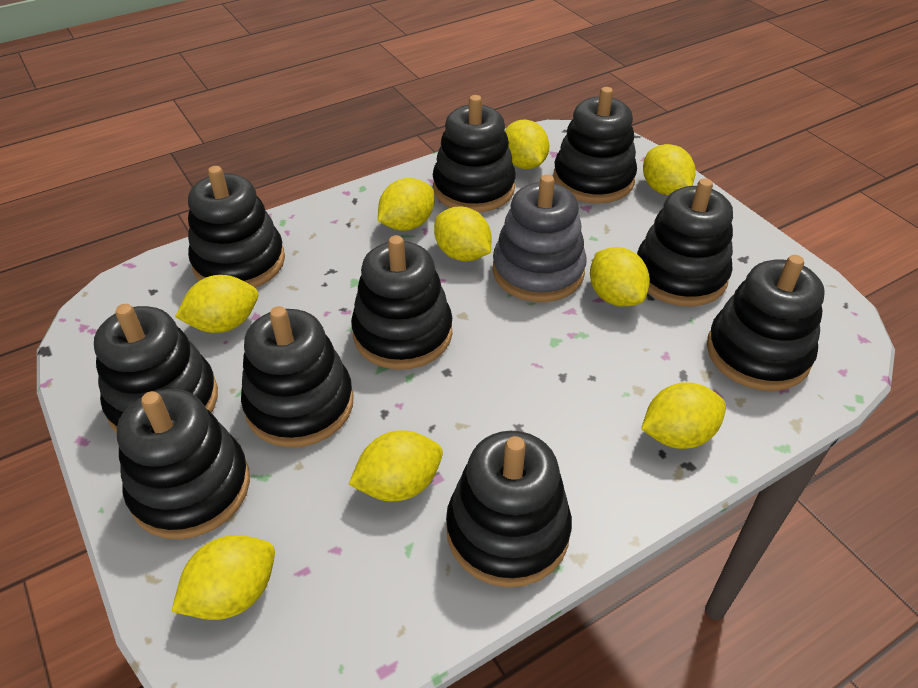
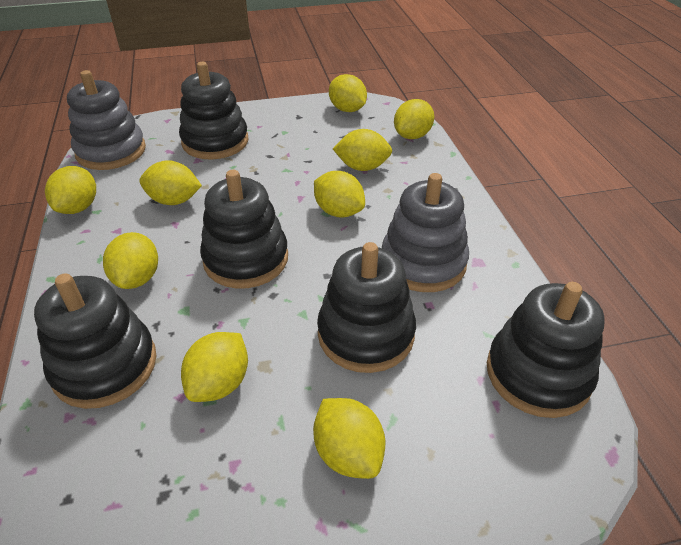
black stacking toy: [94,304,218,433] [117,389,250,539] [188,166,285,288] [241,306,354,447] [351,235,452,370] [433,95,516,212] [446,431,572,587] [553,87,637,203] [637,178,733,307] [707,255,825,391] = 10 -> [34,273,156,409] [179,62,249,160] [200,170,288,288] [317,242,416,373] [487,282,605,418] = 5
grey stacking toy: [493,175,587,302] = 1 -> [67,70,146,170] [382,173,469,292] = 2

